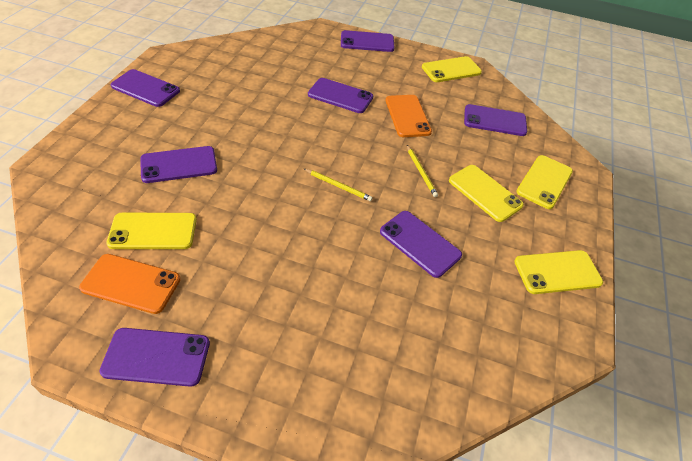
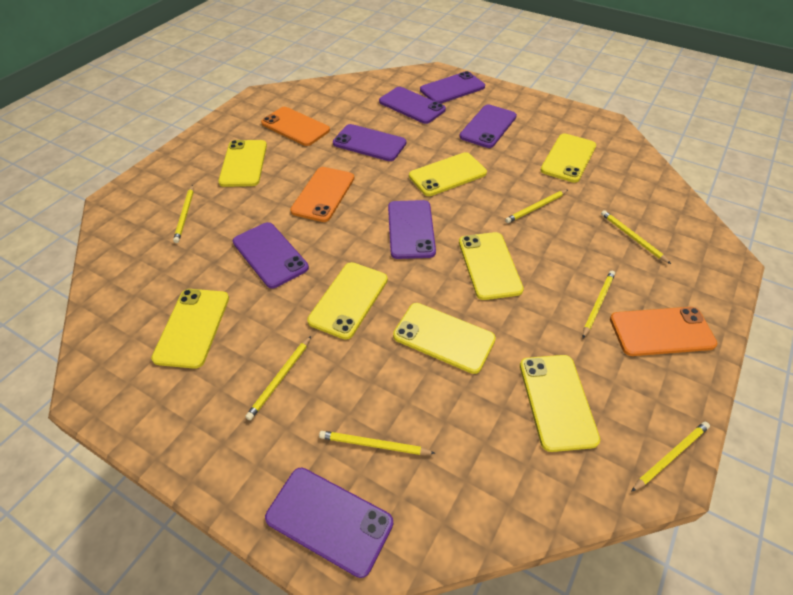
orange phone: [79,254,181,314] [386,95,432,137] = 2 -> [261,107,330,146] [290,167,354,222] [610,307,717,356] = 3
yellow pencil: [304,169,373,201] [407,145,438,197] = 2 -> [173,185,194,243] [245,336,311,420] [319,431,436,455] [505,190,568,223] [583,271,615,338] [601,210,671,264] [631,422,710,492] = 7
yellow phone: [106,212,197,249] [422,56,482,82] [449,165,524,222] [514,250,603,294] [516,155,573,209] = 5 -> [151,289,229,369] [218,140,267,187] [307,262,388,340] [393,303,496,374] [409,152,487,196] [459,232,524,300] [520,355,600,452] [540,133,596,183] = 8

